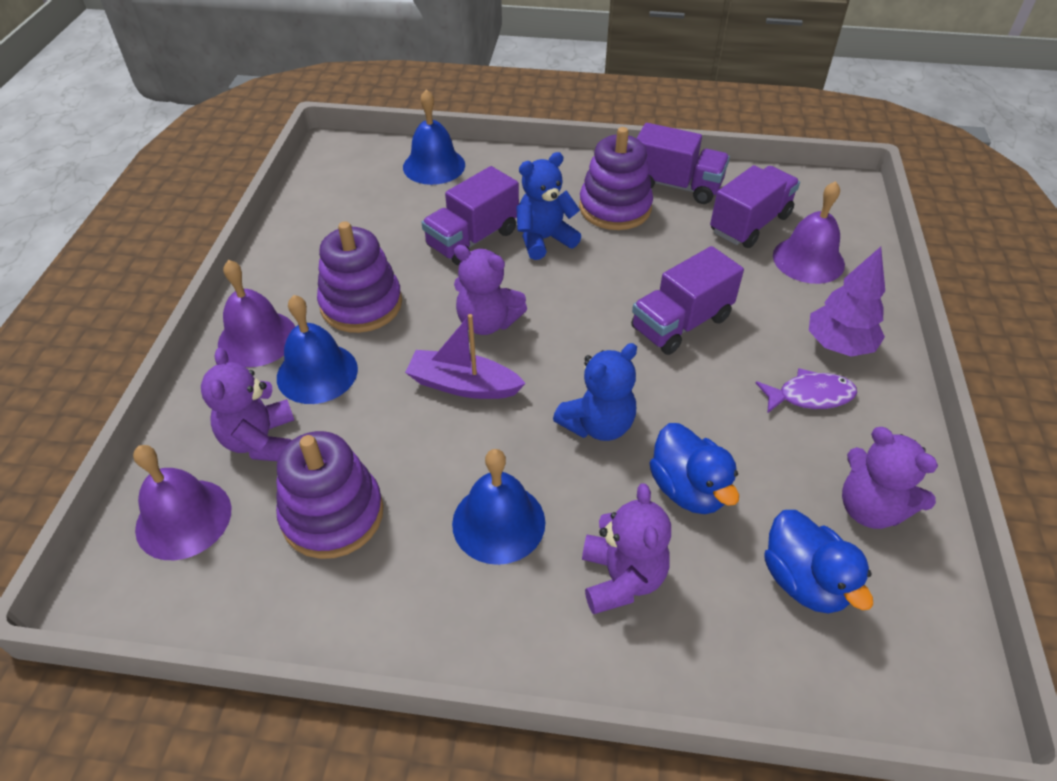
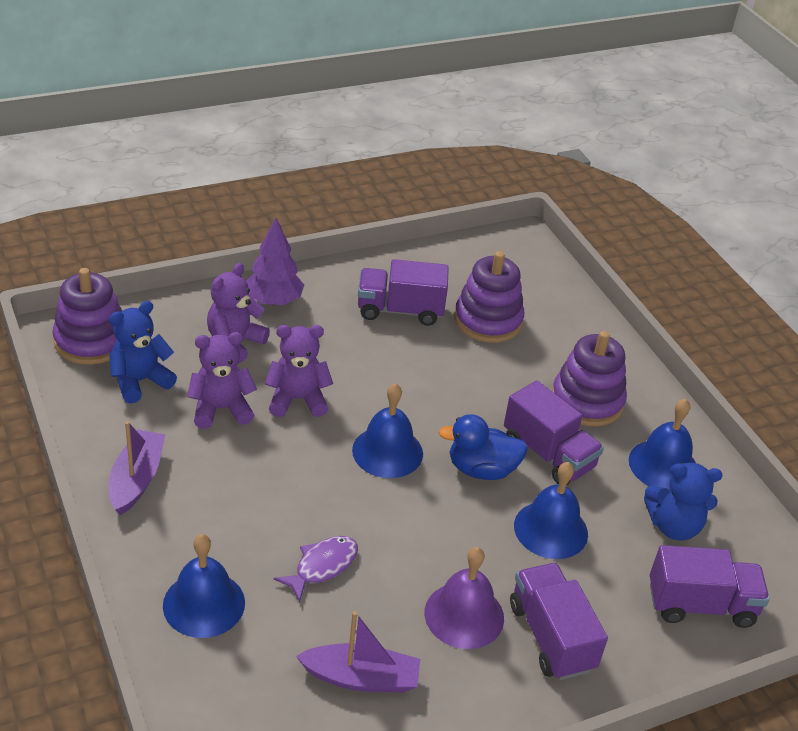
blue bell: [277,295,358,404] [403,89,465,185] [452,449,545,565] = 3 -> [163,534,245,638] [352,383,423,478] [514,462,588,559] [629,399,696,491] = 4
blue duck: [649,423,739,514] [764,510,873,614] = 2 -> [438,414,528,480] = 1
purple bell: [133,445,231,560] [218,260,295,367] [773,181,845,284] = 3 -> [425,547,504,649] = 1
purple boat: [405,314,526,399] = 1 -> [109,421,165,515] [296,611,420,693] = 2
purple teddy bear: [201,348,294,461] [454,245,527,335] [582,483,671,614] [842,427,938,529] = 4 -> [187,332,257,429] [207,263,270,364] [265,325,333,417] = 3

